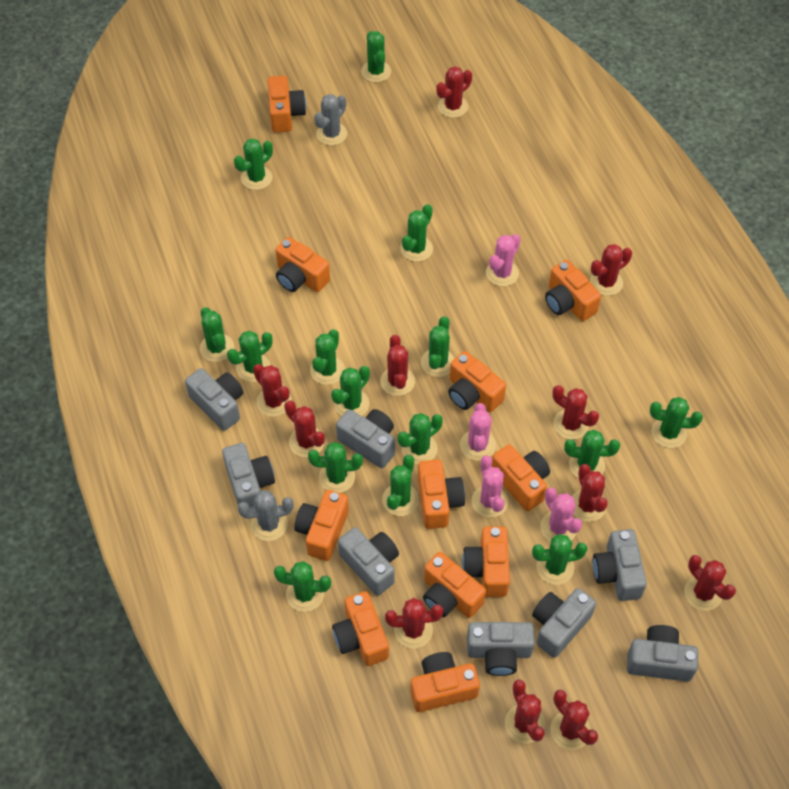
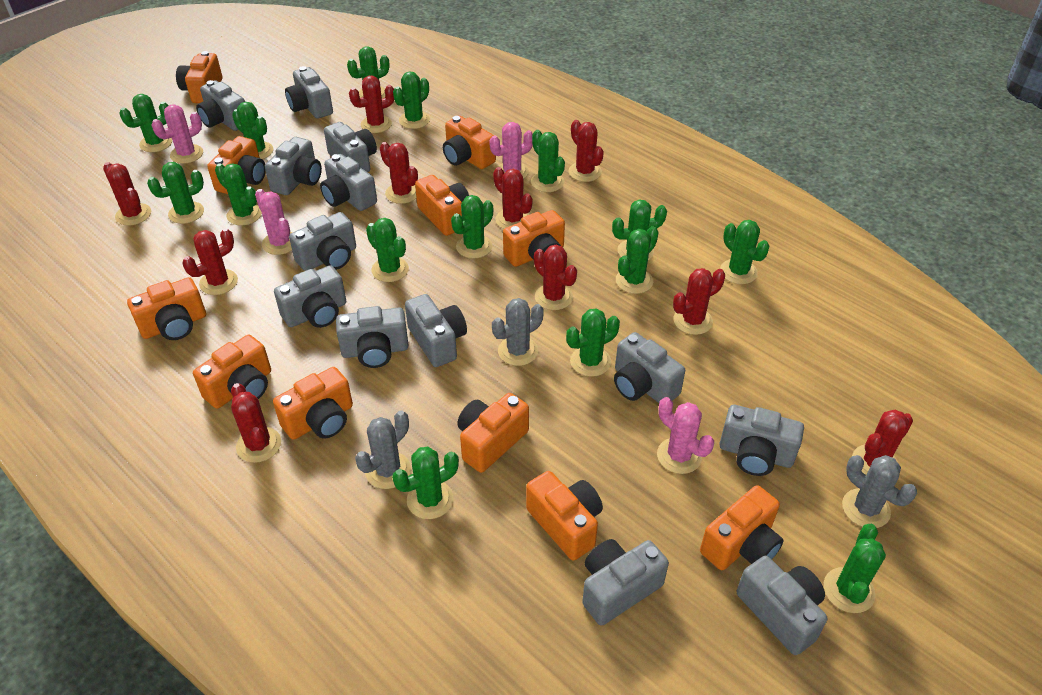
grey cactus: [237,490,294,541] [314,94,347,146] = 2 -> [355,410,411,489] [492,298,543,366] [842,455,917,528] = 3
grey camera: [185,368,243,431] [222,443,275,507] [336,409,395,468] [338,527,399,596] [467,622,534,676] [532,588,596,658] [593,529,647,601] [627,625,698,682] = 8 -> [196,80,245,131] [265,137,322,195] [274,265,346,328] [285,66,333,119] [289,212,356,271] [320,154,377,211] [324,122,377,172] [336,306,409,368] [405,294,467,367] [582,539,669,626] [614,332,685,403] [719,405,804,476] [736,556,827,655] = 13
red cactus: [253,364,292,417] [284,400,325,457] [380,335,415,396] [385,598,443,649] [436,66,472,118] [505,679,545,743] [550,690,598,750] [552,385,599,440] [572,464,608,522] [590,244,632,296] [684,555,736,611] = 11 -> [103,162,151,226] [182,228,238,295] [231,383,281,463] [349,75,394,133] [380,142,418,204] [493,167,533,229] [534,245,577,310] [568,120,604,182] [673,268,725,335] [852,410,913,475] = 10

